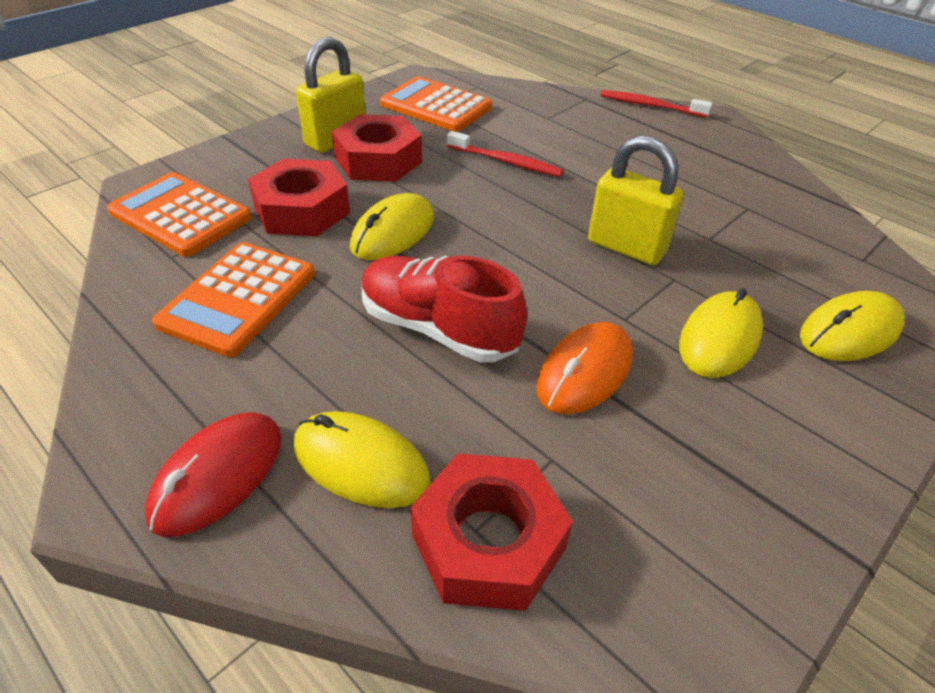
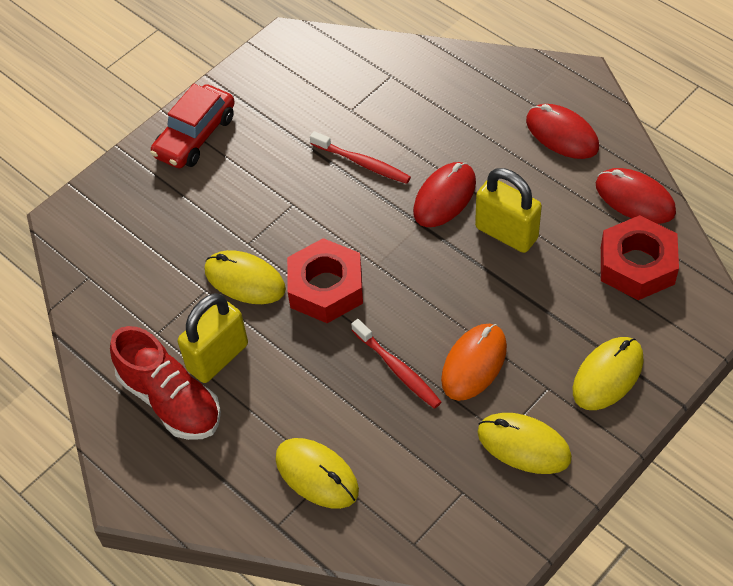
orange calculator: [107,172,252,257] [152,242,315,357] [380,76,492,132] = 3 -> none = 0
red car: none = 0 -> [150,84,235,169] = 1
red mouse: [145,412,282,537] = 1 -> [413,162,476,227] [526,104,599,159] [596,168,676,224] = 3
red nut: [248,158,350,236] [332,114,422,182] [410,453,573,611] = 3 -> [287,238,363,323] [601,215,679,300] = 2

